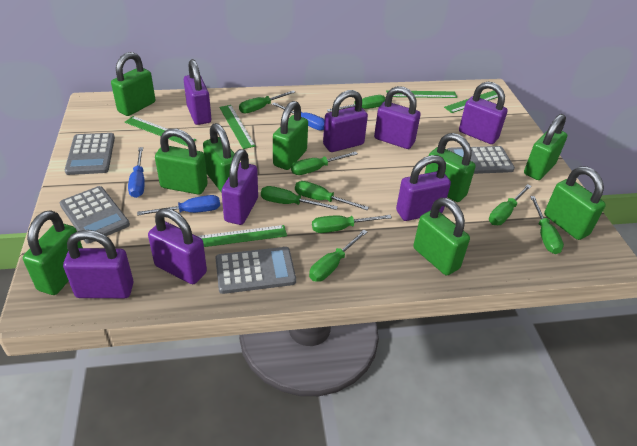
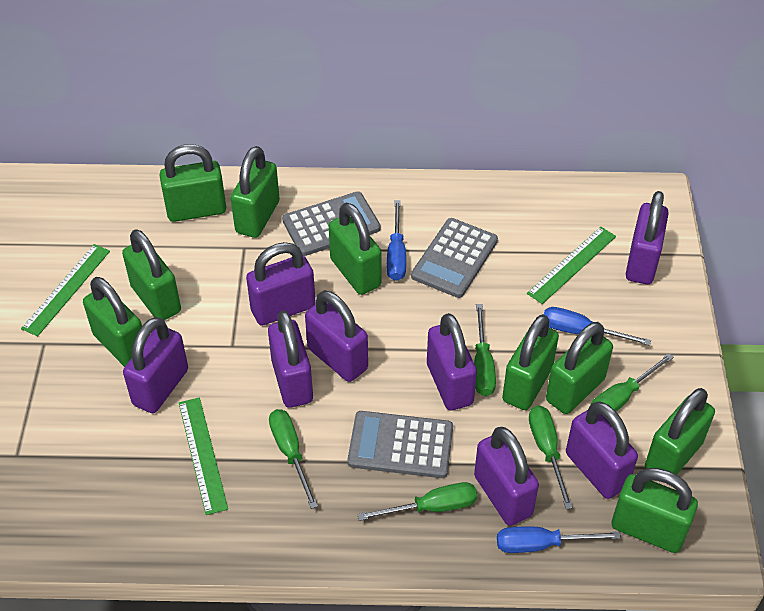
green ruler: [125,116,196,146] [197,225,287,247] [219,105,256,149] [386,90,457,98] [444,91,498,113] = 5 -> [21,244,110,336] [179,397,228,515] [527,227,616,304] = 3
green screwdriver: [239,90,295,113] [261,186,338,210] [291,152,358,175] [295,181,369,210] [309,230,367,282] [312,215,392,233] [327,95,385,112] [489,184,532,225] [530,196,564,254] = 9 -> [269,409,318,509] [357,482,477,521] [474,304,496,396] [529,405,573,509] [591,353,674,412] = 5
grey calculator: [60,186,130,244] [65,133,115,175] [216,247,296,294] [447,146,515,174] = 4 -> [282,191,381,256] [348,411,453,478] [411,218,498,298] = 3

